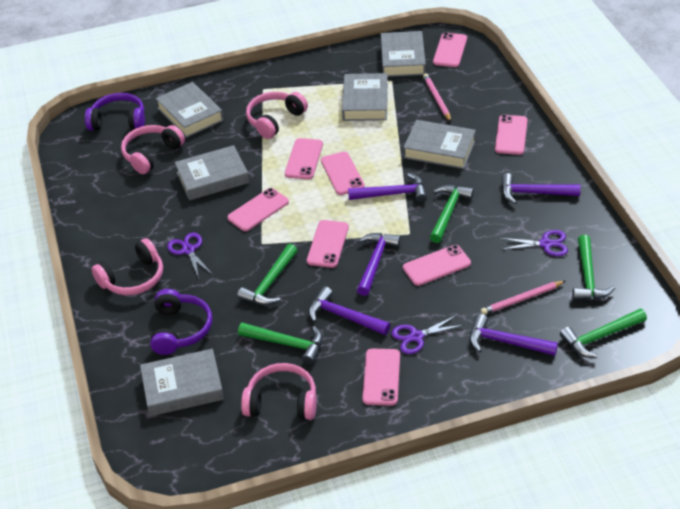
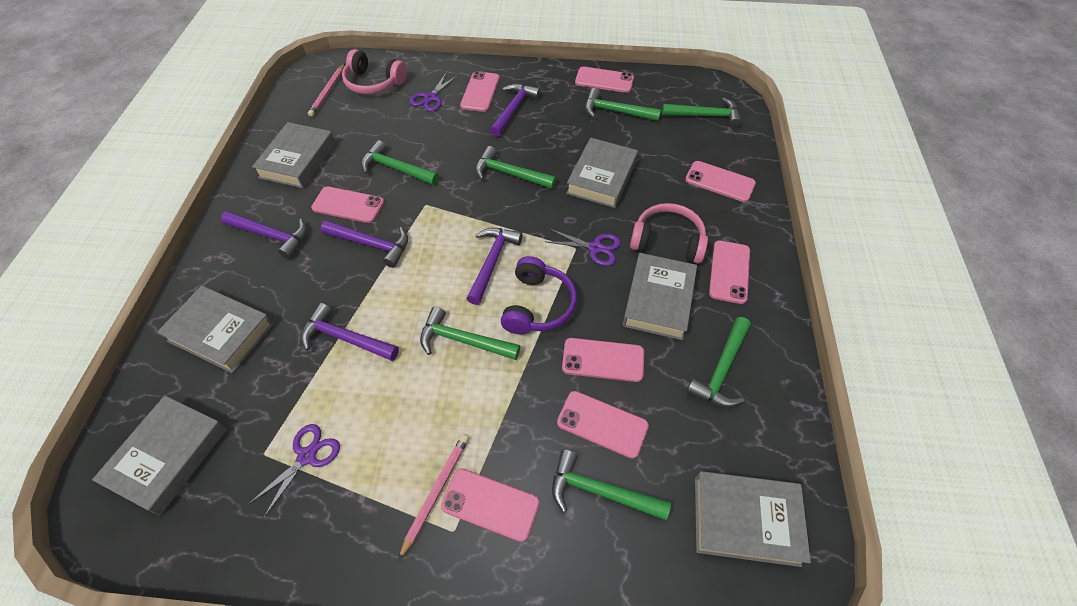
green hammer: [237,244,298,306] [238,323,323,364] [430,185,474,243] [560,308,647,358] [573,235,615,300] = 5 -> [361,140,439,185] [420,307,520,360] [475,146,556,189] [552,450,671,520] [585,88,661,121] [662,98,742,128] [687,317,751,407] = 7
pink headphones: [92,238,163,295] [121,125,185,174] [241,363,317,420] [246,92,308,139] = 4 -> [342,49,407,94] [630,203,708,264] = 2
purple headphones: [85,93,145,131] [150,289,212,355] = 2 -> [501,256,577,334] = 1

